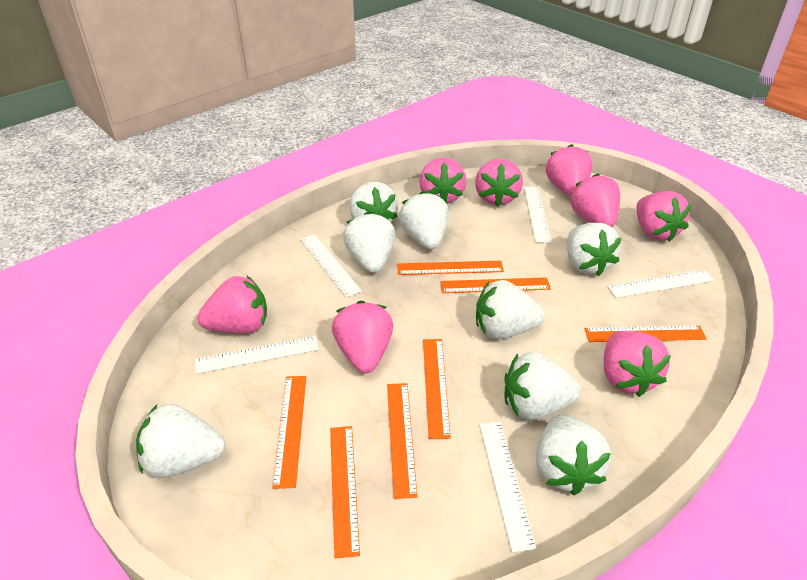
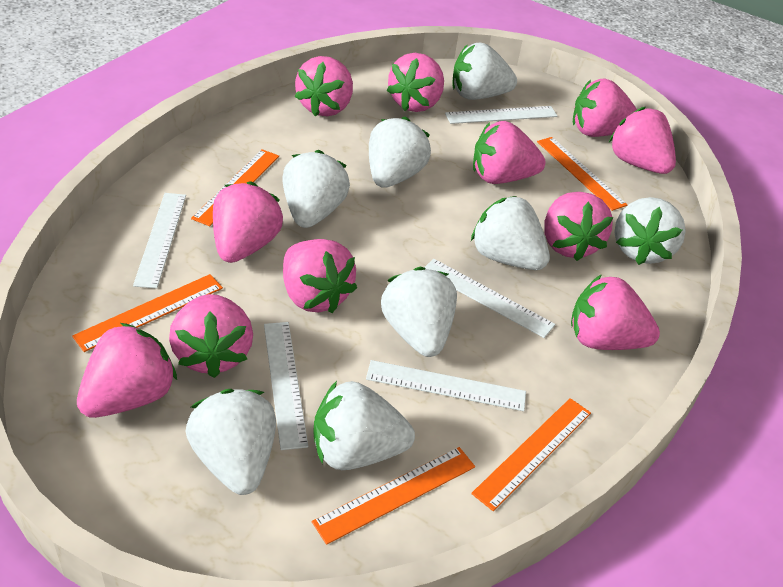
orange ruler: [272,376,306,489] [330,426,360,559] [387,383,417,499] [397,261,504,275] [423,339,451,439] [440,277,551,293] [585,326,707,342] = 7 -> [72,274,223,352] [191,149,279,226] [312,447,475,545] [471,398,591,511] [537,137,627,211] = 5
pink strawberry: [197,276,267,334] [332,301,393,373] [419,158,467,204] [475,159,523,207] [546,144,592,196] [570,173,620,227] [604,331,671,397] [636,191,692,242] = 8 -> [77,323,177,418] [169,294,253,378] [213,182,283,263] [283,239,357,313] [295,56,353,117] [387,53,444,112] [473,121,546,184] [544,192,613,261] [571,274,660,350] [573,79,637,137] [609,107,676,174] = 11

